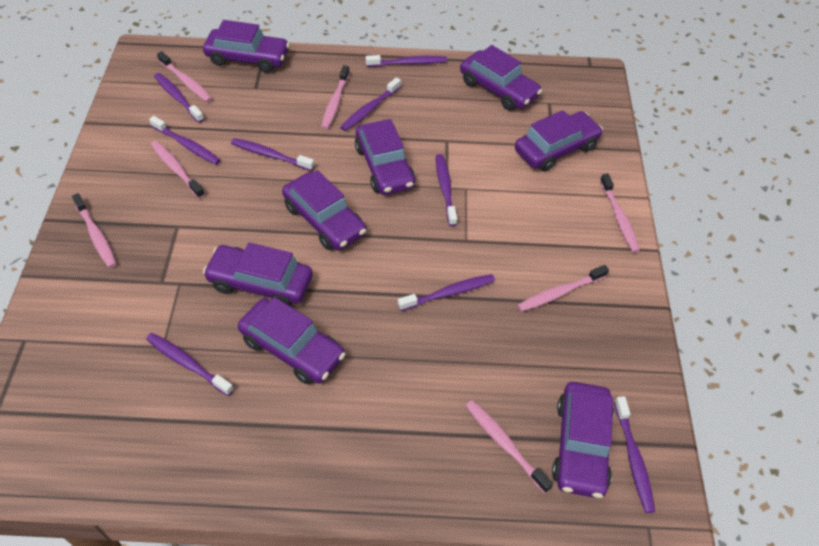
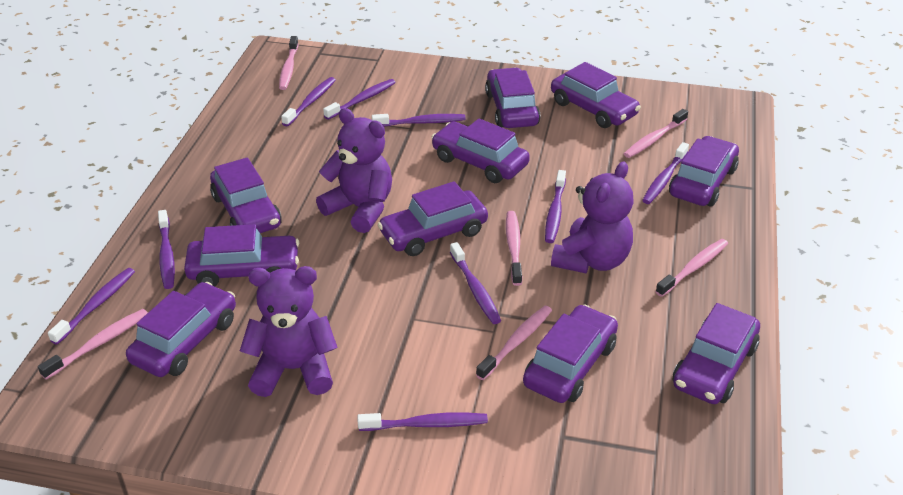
pink toothbrush: [72,193,117,268] [151,141,205,198] [157,51,212,102] [321,65,350,129] [466,400,553,493] [517,265,609,312] [600,174,640,253] = 7 -> [38,309,148,380] [279,36,298,90] [476,306,552,380] [506,211,522,286] [624,109,688,158] [655,239,728,297] = 6
purple car: [203,20,290,73] [203,242,313,306] [238,297,346,384] [282,170,366,250] [355,119,415,195] [460,45,542,111] [515,110,603,172] [552,382,614,498] = 8 -> [126,282,236,377] [184,224,299,287] [210,157,282,233] [378,181,488,256] [431,119,530,183] [485,67,540,128] [523,304,618,403] [551,62,641,128] [669,136,739,206] [673,303,760,404] = 10
purple teddy bear: none = 0 -> [240,266,338,397] [316,108,392,233] [551,161,634,273] = 3

